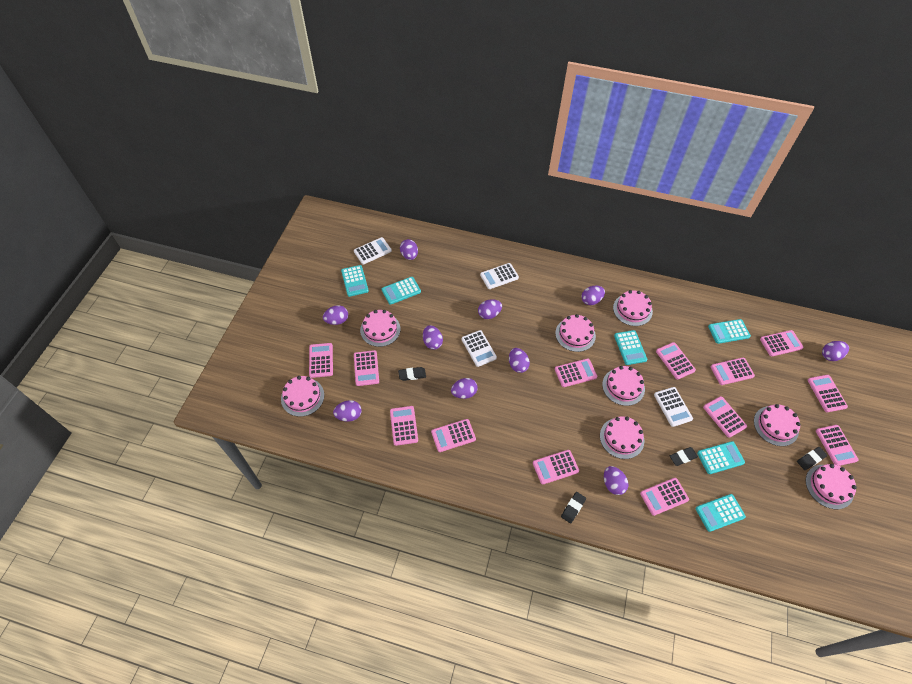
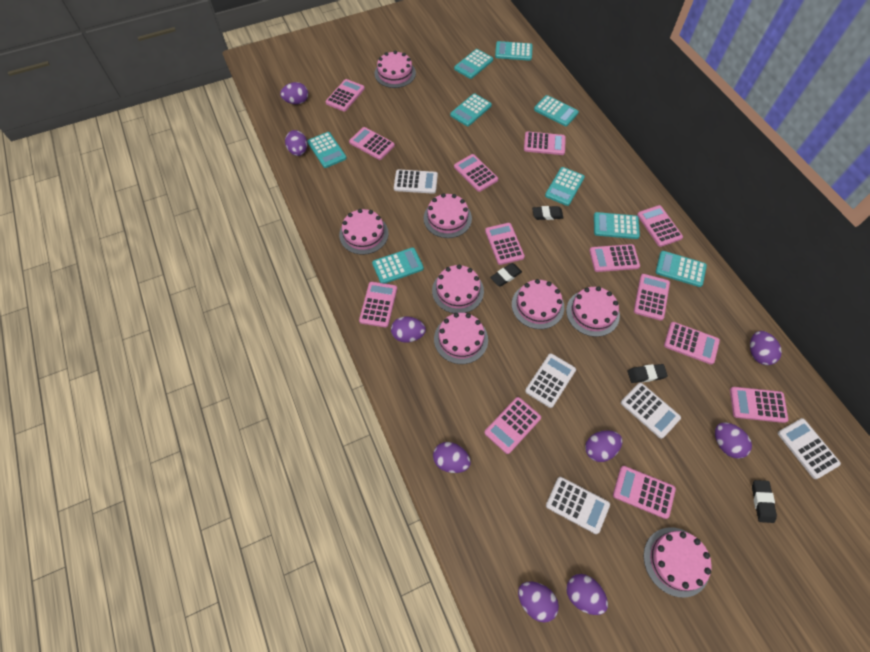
purple egg: [323,305,348,325] [333,400,361,422] [400,239,418,260] [423,325,443,350] [451,378,478,399] [478,299,502,319] [509,348,530,373] [581,285,605,305] [604,466,628,495] [822,341,849,361] = 10 -> [280,82,308,104] [285,130,307,156] [391,317,426,343] [433,442,471,473] [518,581,559,623] [566,574,608,615] [585,430,622,462] [715,422,752,459] [750,331,782,365] = 9
turquoise calculator: [341,265,369,297] [382,277,421,305] [614,330,647,365] [696,494,746,532] [697,441,745,474] [708,319,751,344] = 6 -> [307,132,347,168] [372,247,424,284] [450,93,492,126] [454,49,493,79] [495,41,533,61] [534,95,579,126] [545,167,585,206] [594,212,640,239] [656,251,707,287] = 9
white calculator: [354,237,392,264] [462,330,497,367] [480,263,519,289] [654,387,693,427] = 4 -> [394,169,438,194] [525,353,576,408] [546,477,610,534] [621,383,681,439] [778,418,841,479] = 5

